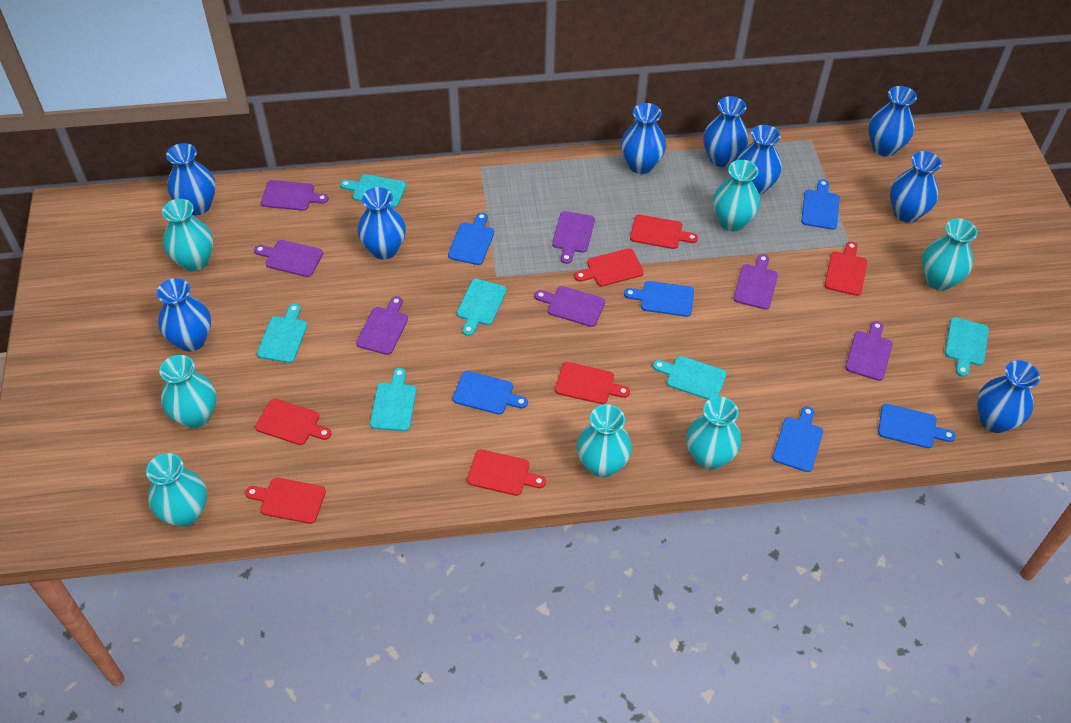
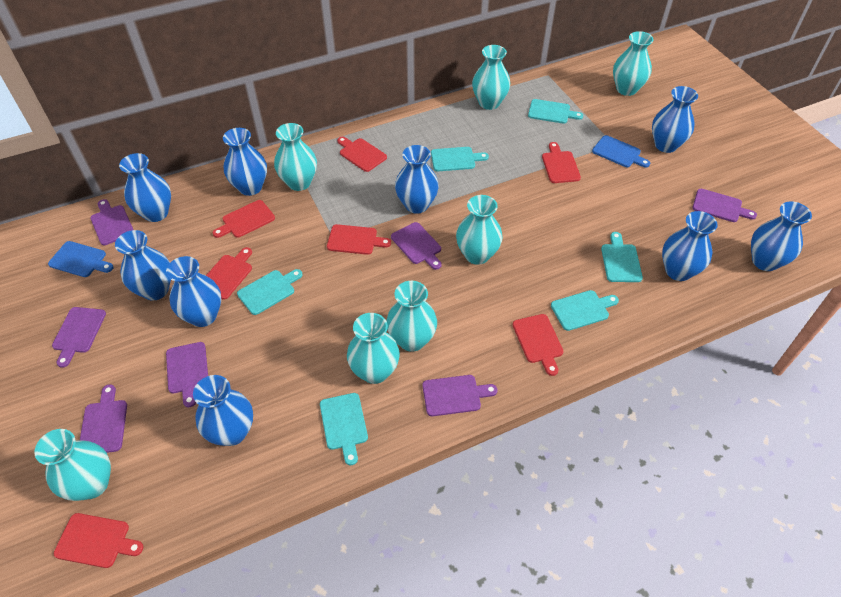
blue cutting board: [448,212,494,265] [453,371,528,415] [624,281,694,317] [772,406,823,472] [801,179,840,230] [878,404,956,448] = 6 -> [48,241,114,277] [592,135,650,168] = 2

